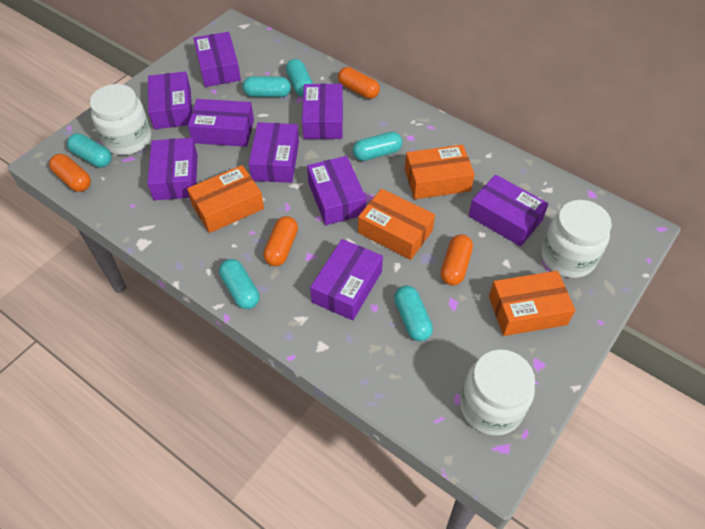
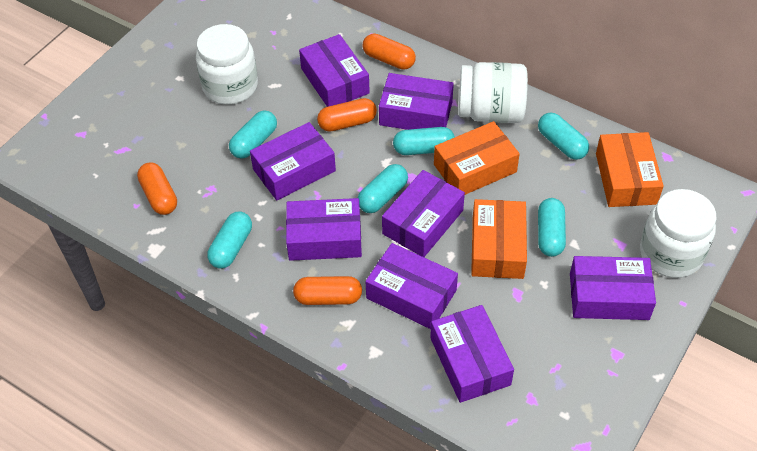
orange box: [187,165,264,233] [358,189,435,260] [405,145,475,199] [489,271,575,336] = 4 -> [434,121,520,195] [471,199,527,279] [596,132,664,207] = 3
purple box: [147,138,197,201] [148,71,192,129] [188,99,254,147] [193,32,241,87] [249,122,299,183] [302,84,343,139] [307,156,366,225] [310,239,383,320] [469,175,549,246] = 9 -> [250,122,336,201] [286,198,362,261] [299,34,370,107] [366,243,458,329] [379,73,454,130] [382,170,465,257] [430,305,514,403] [570,256,656,320] = 8

